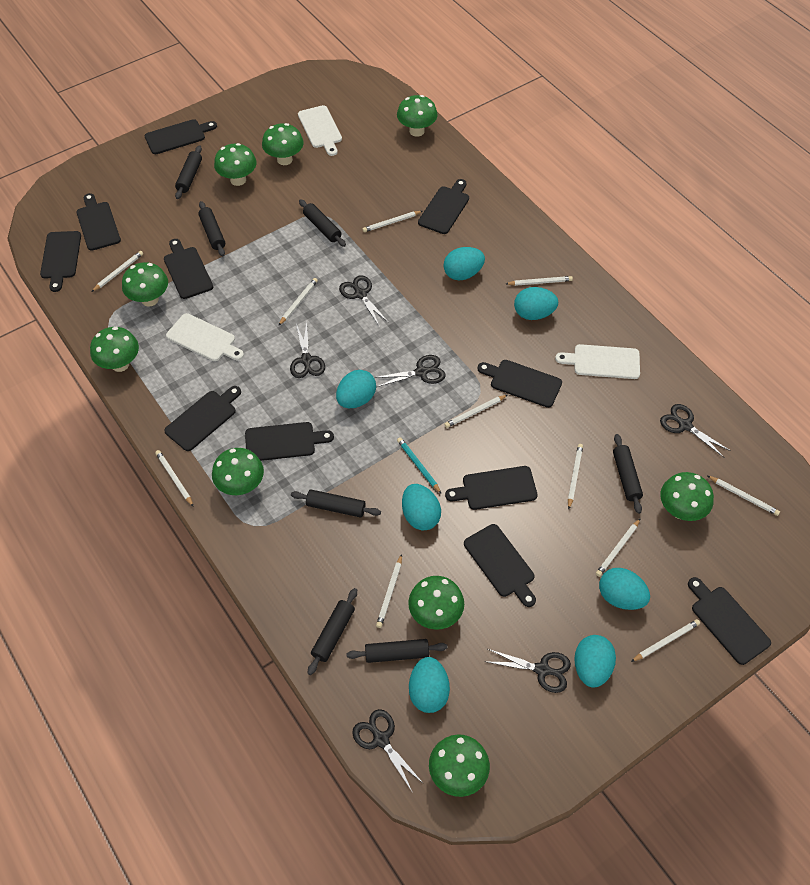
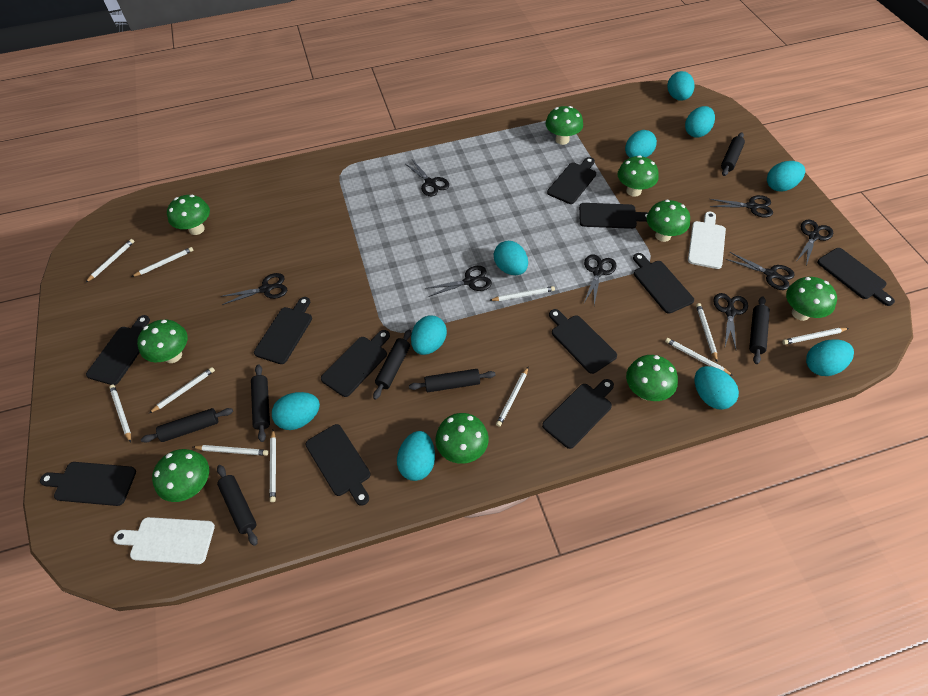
black scissors: [290,322,325,378] [339,275,389,325] [352,709,424,793] [374,355,446,387] [484,649,571,693] [660,404,731,458] = 6 -> [220,273,287,305] [404,161,449,196] [425,266,492,297] [584,254,617,305] [710,195,773,218] [713,293,748,349] [726,252,795,290] [797,220,833,266] = 8
turquoise egg: [336,370,376,408] [402,484,441,530] [409,657,450,713] [444,247,485,280] [514,287,558,320] [574,635,616,688] [599,568,650,610] = 7 -> [272,392,320,430] [397,431,435,481] [411,315,447,355] [494,241,528,275] [625,130,657,158] [667,71,695,101] [685,106,715,138] [694,366,739,410] [767,161,805,192] [806,339,854,376] = 10
turquoise pencil: [397,437,441,493] = 1 -> none = 0
white cutting board: [166,313,244,361] [298,105,342,156] [555,344,640,379] = 3 -> [113,517,215,564] [688,212,726,269] = 2

